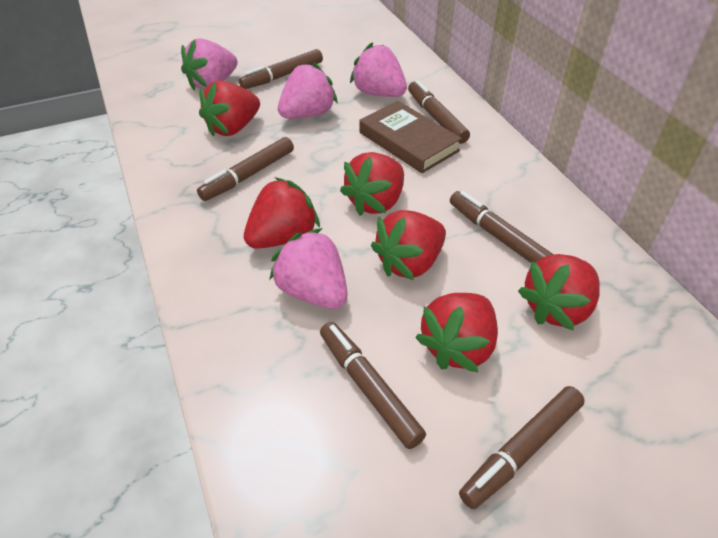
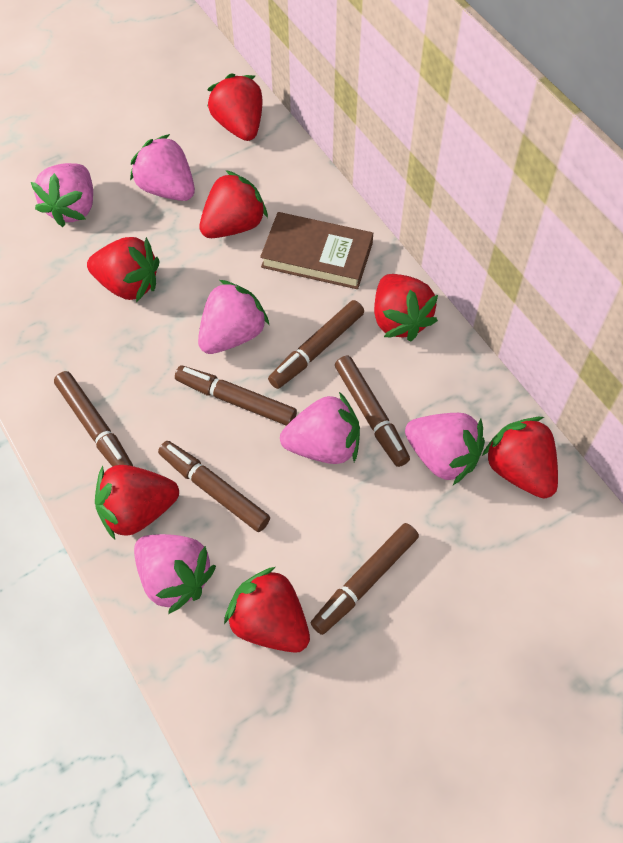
pink strawberry: [181,38,237,91] [269,228,348,309] [278,62,338,119] [350,42,407,97] = 4 -> [31,163,93,227] [130,134,195,201] [134,534,216,614] [198,280,269,354] [280,392,360,464] [405,413,485,485] = 6
red strawberry: [199,80,260,137] [244,177,320,249] [340,152,404,216] [371,210,446,280] [415,293,498,372] [518,254,600,331] = 6 -> [87,237,159,302] [95,465,179,540] [199,170,268,238] [207,73,263,141] [224,567,310,653] [374,274,438,341] [482,416,558,498] = 7

